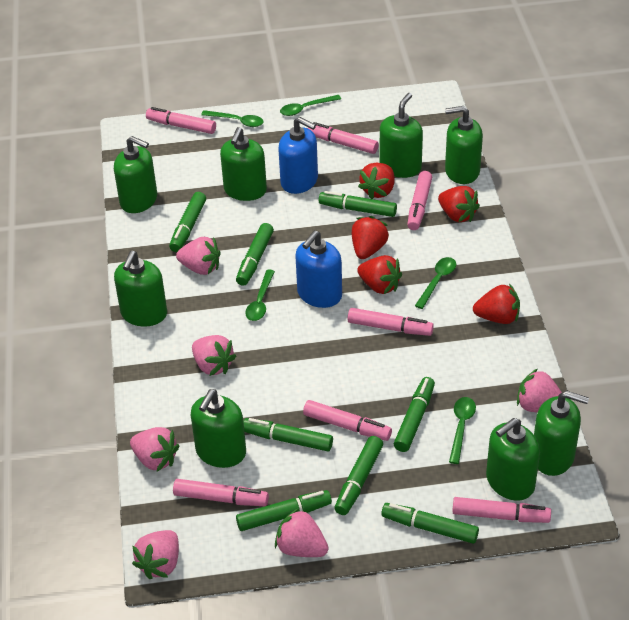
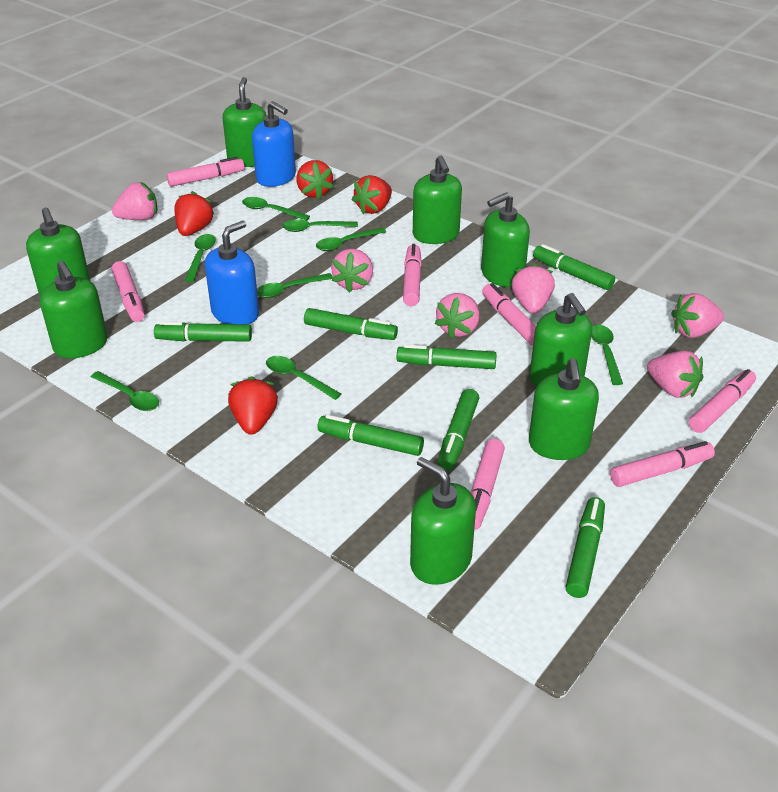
green marker: [169,192,206,252] [236,223,274,286] [236,490,332,531] [243,418,333,451] [318,191,397,217] [334,436,383,515] [381,503,479,544] [394,377,435,452] = 8 -> [154,322,252,342] [304,308,398,340] [318,415,424,456] [397,344,497,369] [438,389,479,471] [533,244,615,290] [566,497,605,598] = 7
green spoon: [201,110,264,127] [245,270,275,321] [280,95,341,116] [415,257,456,309] [449,397,476,464] = 5 -> [91,371,159,411] [185,234,216,282] [242,197,310,221] [257,273,333,298] [266,356,341,400] [282,220,358,232] [316,227,386,251] [591,325,623,385] = 8
red strawberry: [352,216,389,259] [357,255,402,294] [358,163,394,199] [438,186,480,222] [473,284,520,324] = 5 -> [174,191,215,236] [228,376,278,435] [297,160,334,199] [352,175,392,214] = 4

